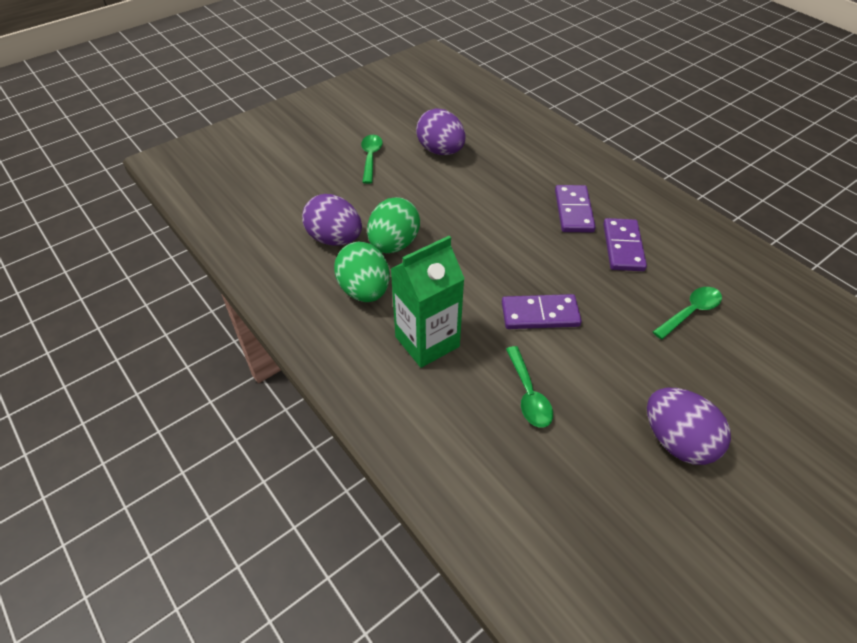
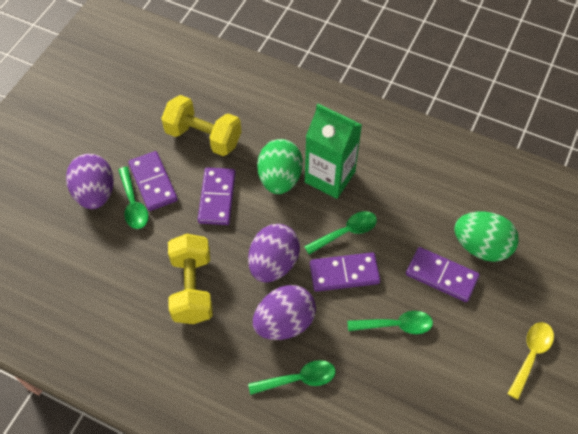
green spoon: [361,135,383,184] [506,346,553,428] [653,287,722,340] = 3 -> [118,167,149,229] [248,360,335,395] [304,211,377,255] [347,311,433,334] = 4
purple domino: [502,294,582,329] [555,185,596,233] [603,218,647,271] = 3 -> [128,151,178,211] [198,167,236,225] [310,252,380,292] [406,247,480,302] = 4
yellow dumbbell: none = 0 -> [161,95,241,156] [168,234,213,324] = 2
yellow spoon: none = 0 -> [508,322,554,400] = 1

